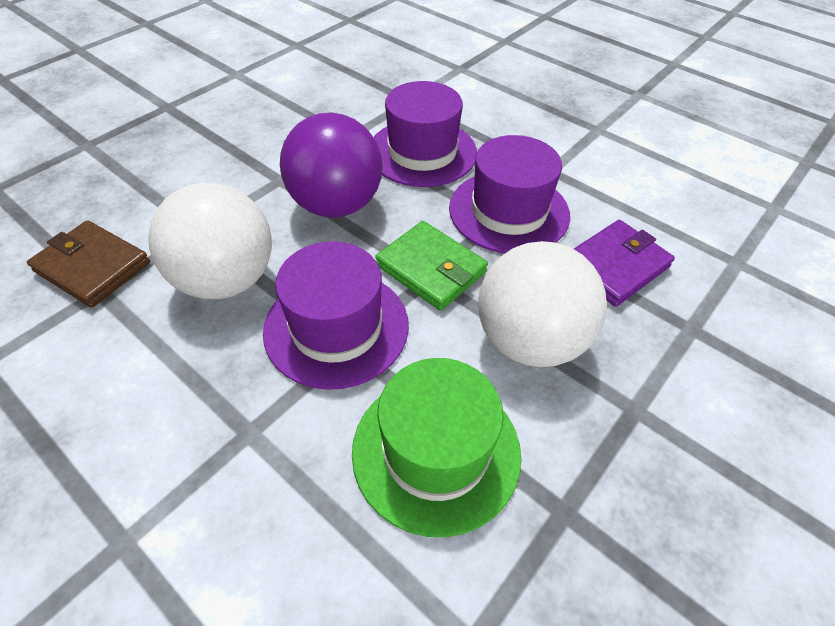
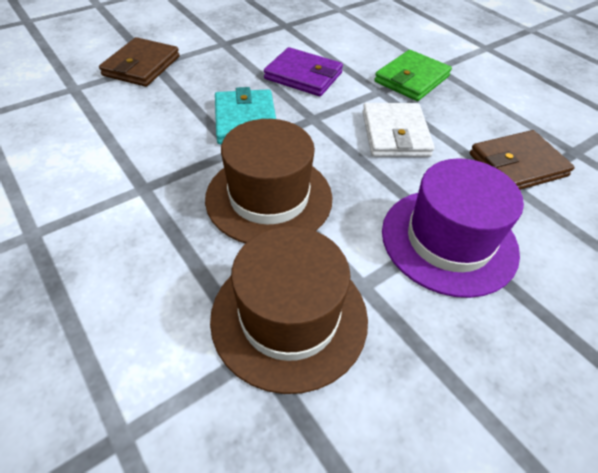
brown hat: none = 0 -> [205,119,333,243] [210,226,368,394] = 2
brown wallet: [27,220,150,308] = 1 -> [99,37,180,87] [470,130,575,190] = 2
green hat: [352,358,521,537] = 1 -> none = 0
purple ball: [280,112,383,218] = 1 -> none = 0
purple hat: [263,241,409,390] [374,81,477,187] [449,135,570,253] = 3 -> [382,158,524,298] = 1
turquoise wallet: none = 0 -> [215,87,276,144] = 1
white ball: [148,183,272,299] [478,241,607,367] = 2 -> none = 0
white wallet: none = 0 -> [362,103,435,157] = 1

